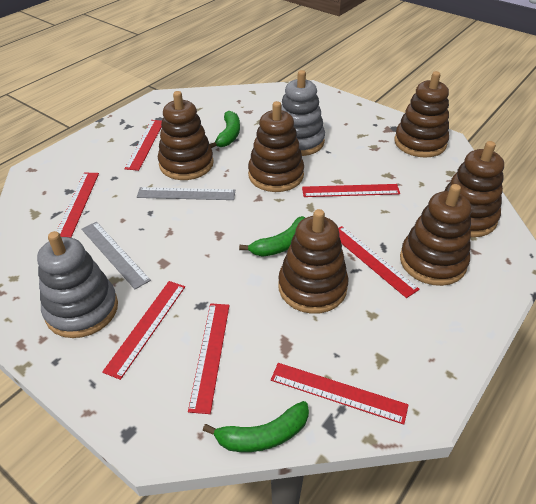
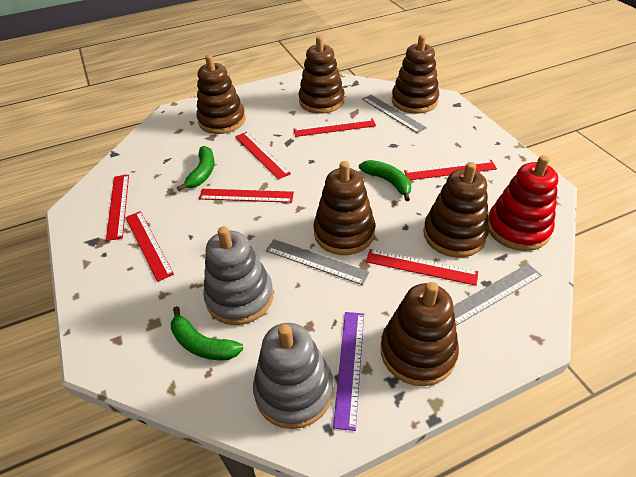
grey ruler: [81,222,151,289] [137,187,235,200] = 2 -> [266,239,370,285] [362,95,427,133] [453,264,542,326] = 3
purple ruler: none = 0 -> [333,312,364,431] = 1
red stacking toy: none = 0 -> [488,155,558,251] = 1

